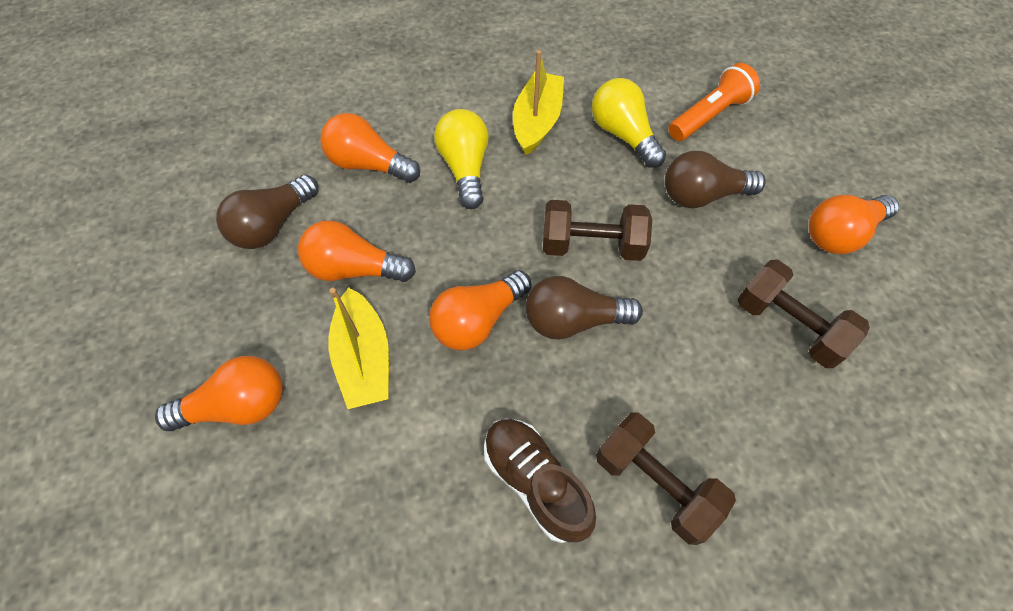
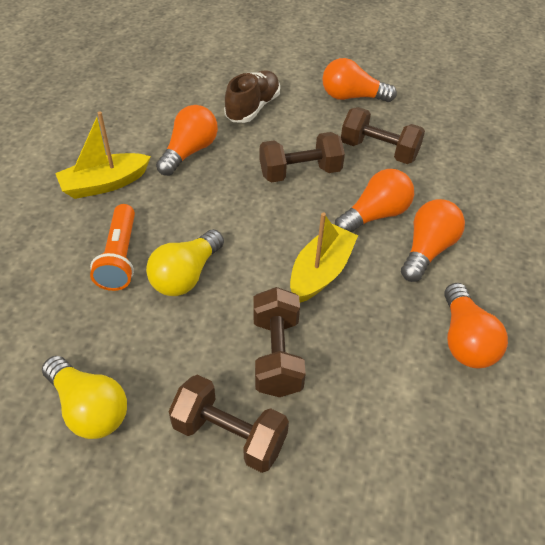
brown dumbbell: [543,200,652,261] [596,412,736,545] [738,259,870,368] = 3 -> [168,375,289,473] [253,287,306,397] [259,132,345,183] [341,107,425,164] = 4
brown light bulb: [216,175,318,249] [526,276,643,340] [665,151,766,208] = 3 -> none = 0

